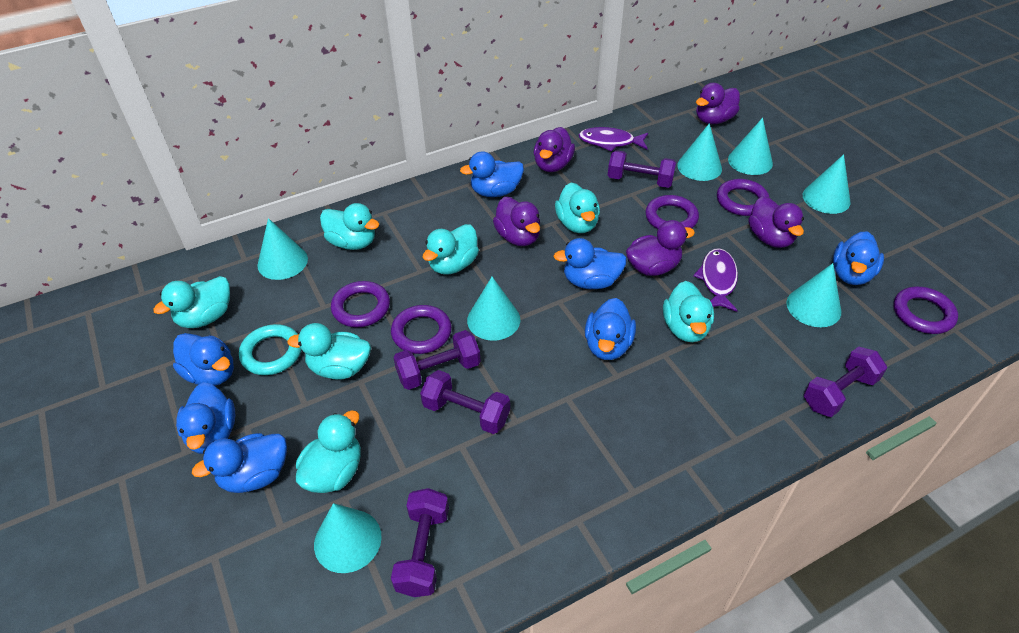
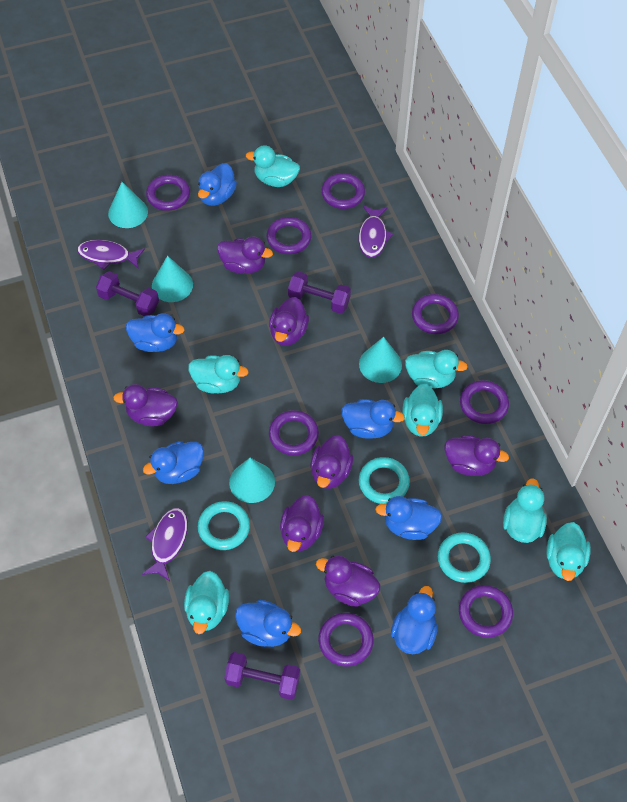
purple duck: [493,197,540,246] [534,127,575,172] [626,220,695,276] [696,83,740,124] [748,196,804,248] = 5 -> [113,384,178,426] [217,237,273,274] [269,297,309,346] [280,495,324,552] [311,435,353,489] [316,556,381,607] [445,435,509,476] = 7
purple dumbbell: [391,488,449,597] [393,330,481,390] [420,370,510,434] [608,150,676,188] [804,346,887,417] = 5 -> [96,271,159,316] [224,652,300,700] [288,271,351,314] = 3
purple fish: [579,127,648,152] [693,248,738,312] = 2 -> [77,240,145,270] [142,508,188,581] [359,206,393,258] = 3
purple ring: [331,281,390,327] [391,305,452,354] [645,195,699,229] [717,179,770,216] [893,287,958,334] = 5 -> [146,175,190,211] [266,217,311,254] [269,410,319,455] [318,613,374,667] [321,173,365,209] [412,294,459,334] [459,585,513,638] [460,380,509,424] = 8
turquoise cone: [258,218,308,280] [314,503,382,573] [467,277,520,341] [677,123,722,181] [728,118,773,175] [786,263,841,327] [803,154,851,214] = 7 -> [108,182,148,228] [152,256,193,302] [229,458,275,503] [359,337,402,383] = 4
turquoise ring: [239,324,301,375] = 1 -> [198,501,250,550] [359,457,410,504] [438,532,491,583] = 3

